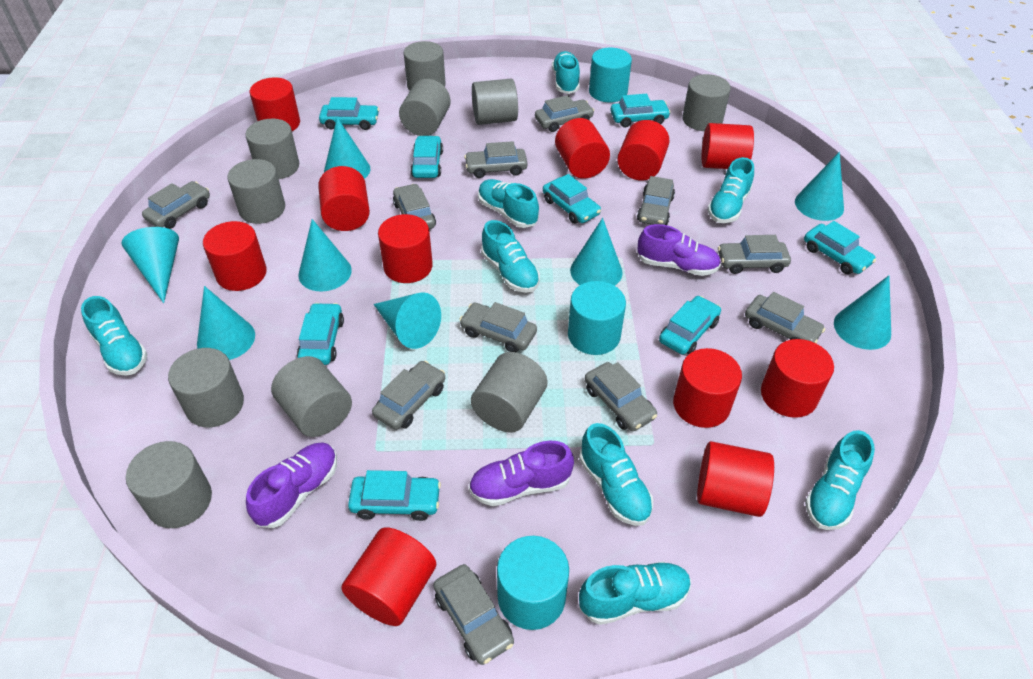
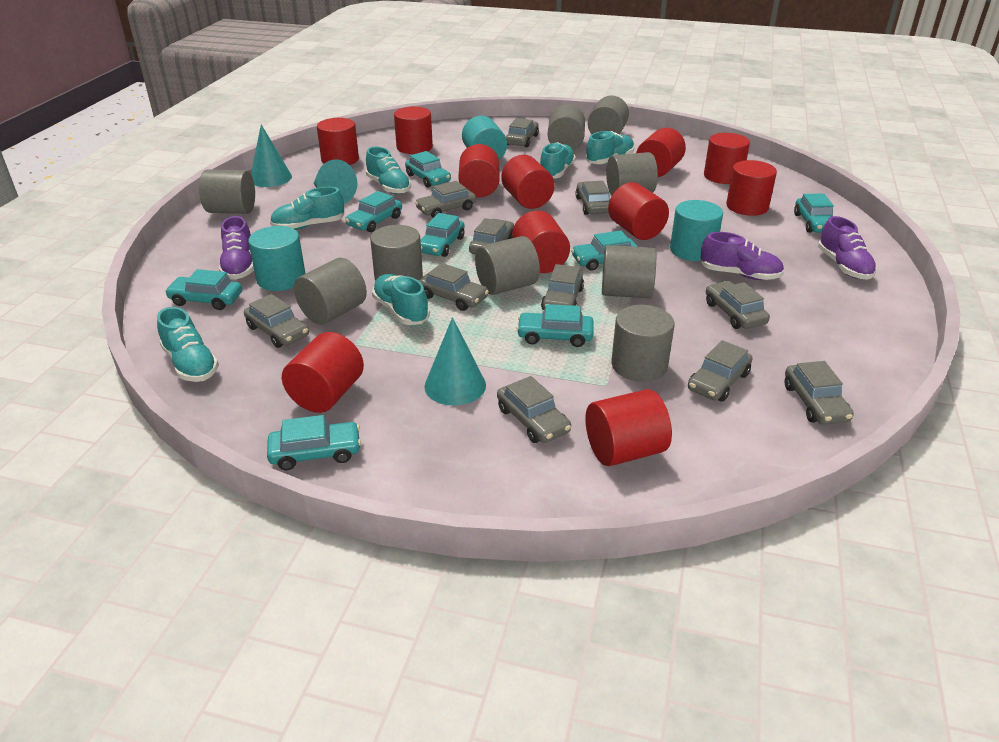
grey cylinder: [126,441,212,528] [168,348,244,427] [227,159,285,224] [245,119,299,179] [271,356,352,437] [399,79,451,136] [404,41,446,91] [471,352,548,432] [472,79,518,125] [682,74,731,131] = 10 -> [199,169,255,214] [294,258,367,325] [370,225,423,281] [475,236,540,295] [548,104,585,150] [588,95,629,134] [602,245,656,298] [606,152,658,195] [611,305,675,382] = 9
turquoise cone: [122,227,179,303] [197,286,255,360] [299,219,352,291] [324,117,370,179] [374,292,441,349] [570,218,623,286] [795,152,844,221] [834,276,891,350] = 8 -> [251,124,292,187] [314,159,357,204] [424,317,486,406] = 3
turquoise shoe: [81,296,148,376] [478,179,539,228] [481,220,540,293] [552,51,580,94] [579,423,653,526] [579,561,691,625] [707,157,754,223] [805,430,875,530] = 8 -> [157,307,219,382] [270,187,345,230] [366,147,411,194] [372,274,430,325] [540,142,576,179] [585,131,634,164] = 6

